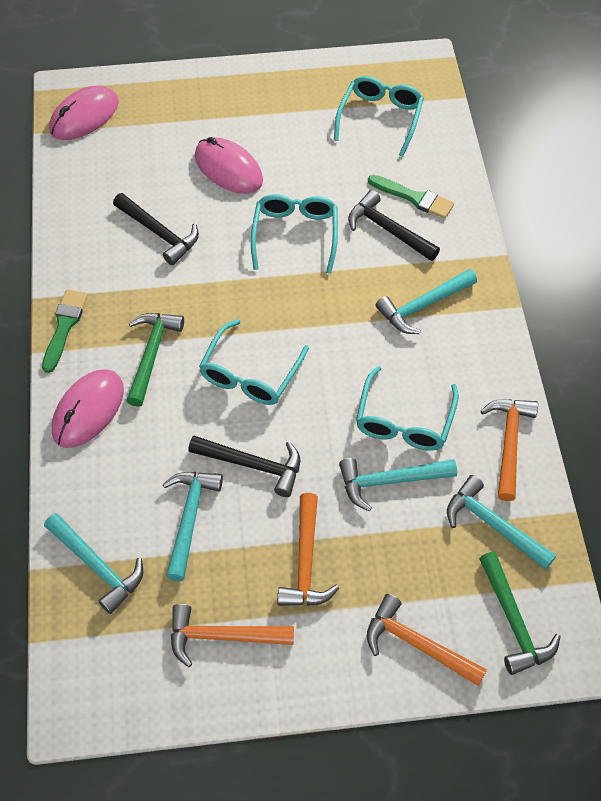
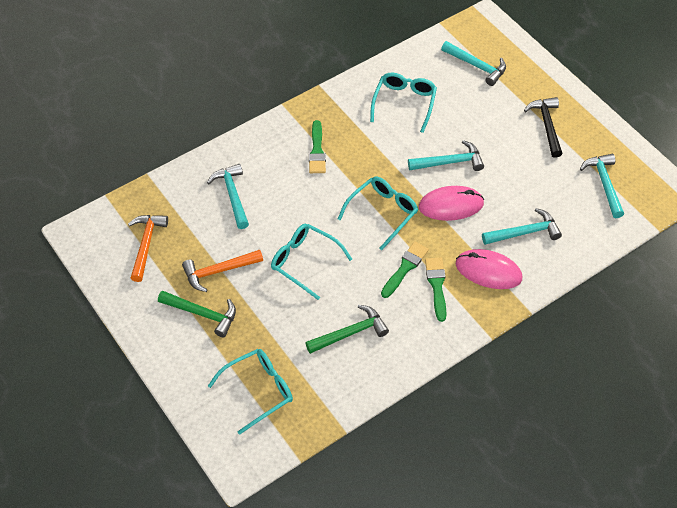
black hammer: [113,193,199,265] [188,436,300,497] [348,190,440,261] = 3 -> [524,97,562,158] = 1
green brush: [42,289,88,373] [368,175,454,219] = 2 -> [309,120,326,173] [381,242,429,298] [425,258,447,322] = 3
orange hammer: [171,604,294,667] [277,493,339,606] [367,594,487,686] [481,399,538,501] = 4 -> [128,215,168,282] [182,250,263,292] = 2
pink mouse: [49,86,119,140] [52,369,124,448] [195,137,263,194] = 3 -> [419,186,484,221] [456,249,522,289] = 2

